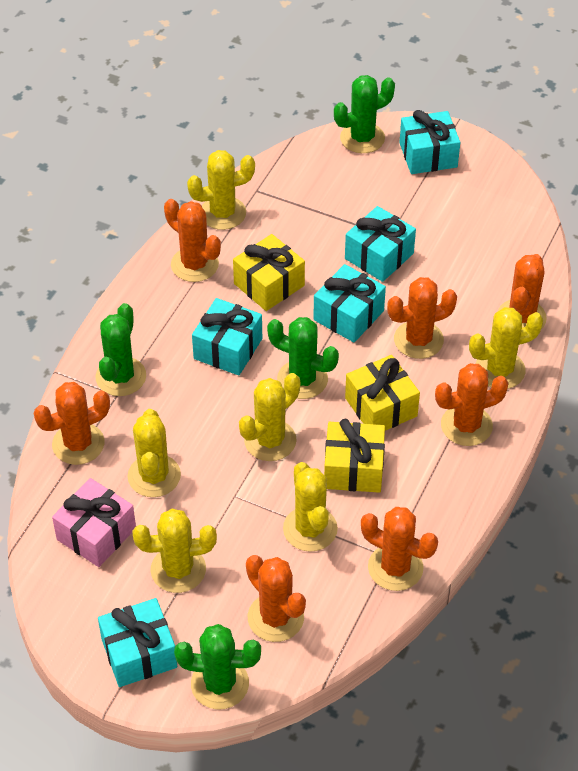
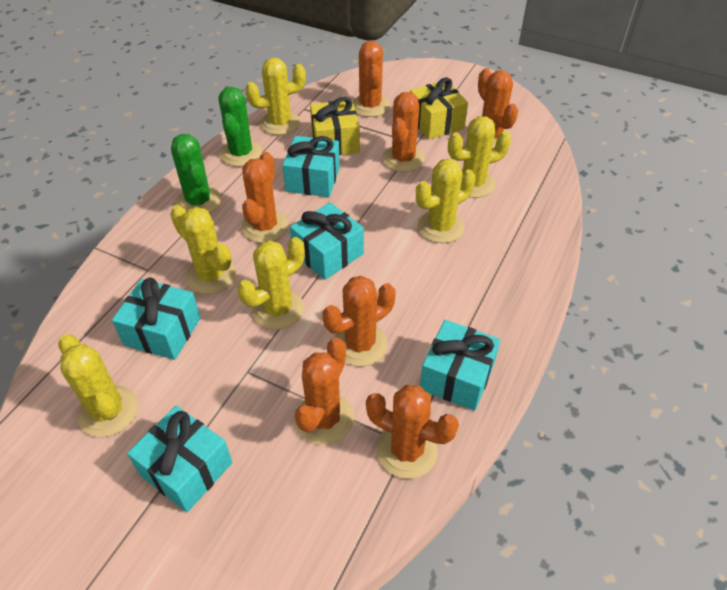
green cactus: [96,303,146,396] [174,624,261,710] [267,317,339,399] [334,75,395,153] = 4 -> [171,134,222,213] [218,87,262,167] = 2
pink gift: [52,478,136,567] = 1 -> none = 0
yellow gift: [233,234,305,311] [324,419,385,493] [345,355,420,431] = 3 -> [310,97,360,155] [410,77,468,140] = 2

